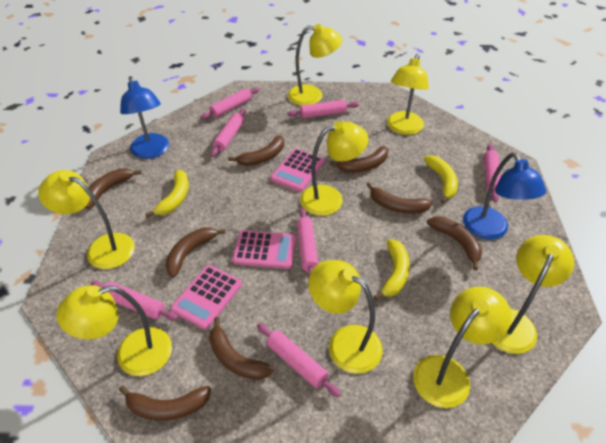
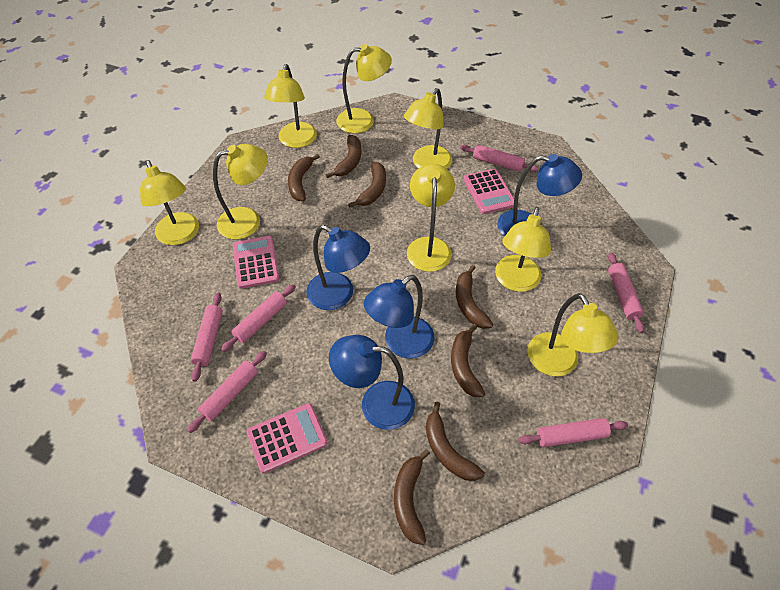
blue lamp: [120,76,169,159] [463,152,546,240] = 2 -> [306,225,370,310] [329,335,415,430] [364,275,435,359] [497,154,582,237] = 4
brown banana: [86,168,142,209] [119,386,211,421] [165,228,226,278] [209,317,274,380] [228,135,284,166] [329,146,388,173] [366,182,433,214] [427,216,482,271] = 8 -> [288,154,320,201] [326,135,362,178] [348,162,386,207] [394,449,430,545] [426,402,485,481] [451,324,485,397] [456,265,493,329] = 7
pink rolling pin: [90,281,178,321] [200,87,260,119] [211,109,246,157] [257,323,341,397] [287,100,359,119] [297,208,318,280] [484,144,501,203] = 7 -> [187,351,267,433] [191,293,223,382] [221,284,296,352] [460,145,539,172] [518,418,628,447] [608,252,644,333] = 6
yellow banana: [145,170,189,218] [374,239,410,300] [424,155,458,203] = 3 -> none = 0

